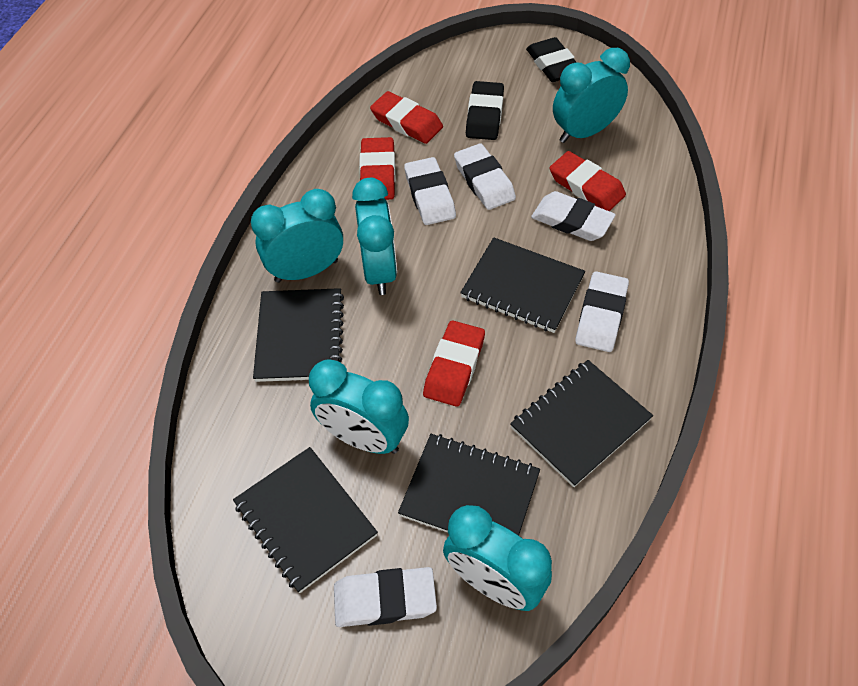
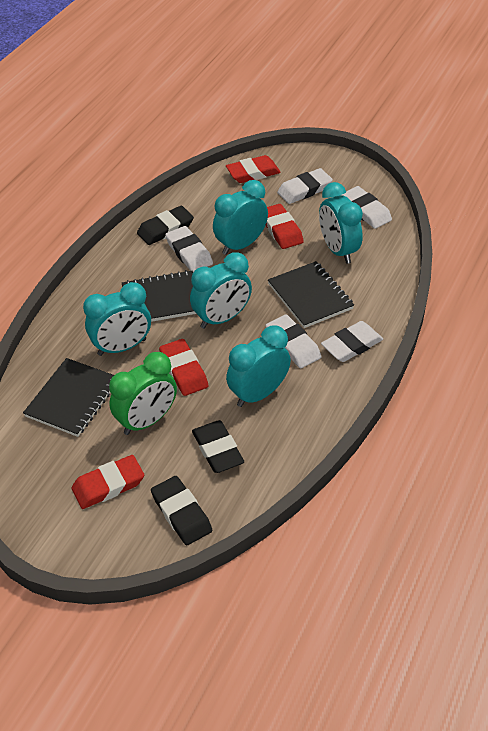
black eraser: [466,81,504,140] [526,37,576,82] = 2 -> [137,206,194,245] [151,476,212,545] [192,420,244,473] = 3
black notebook: [233,447,378,593] [253,288,344,382] [398,434,540,536] [460,237,585,333] [510,360,653,487] = 5 -> [23,358,114,437] [122,270,196,322] [268,261,354,328] = 3
green clock: none = 0 -> [109,352,177,435] = 1

